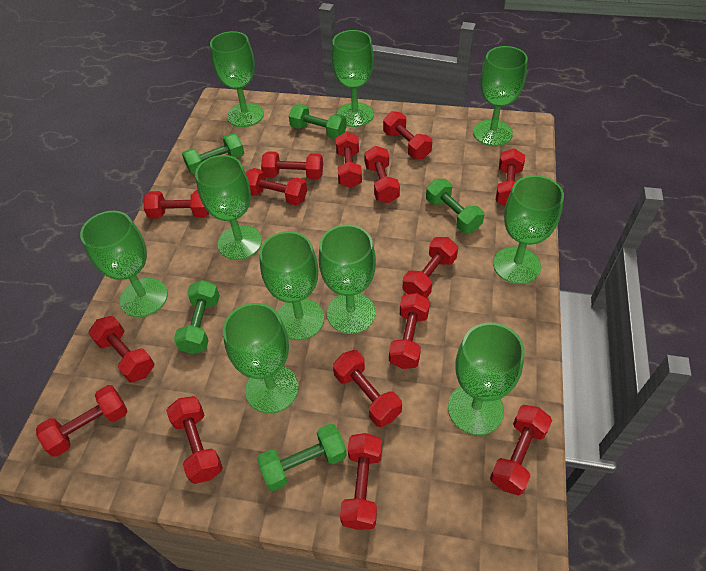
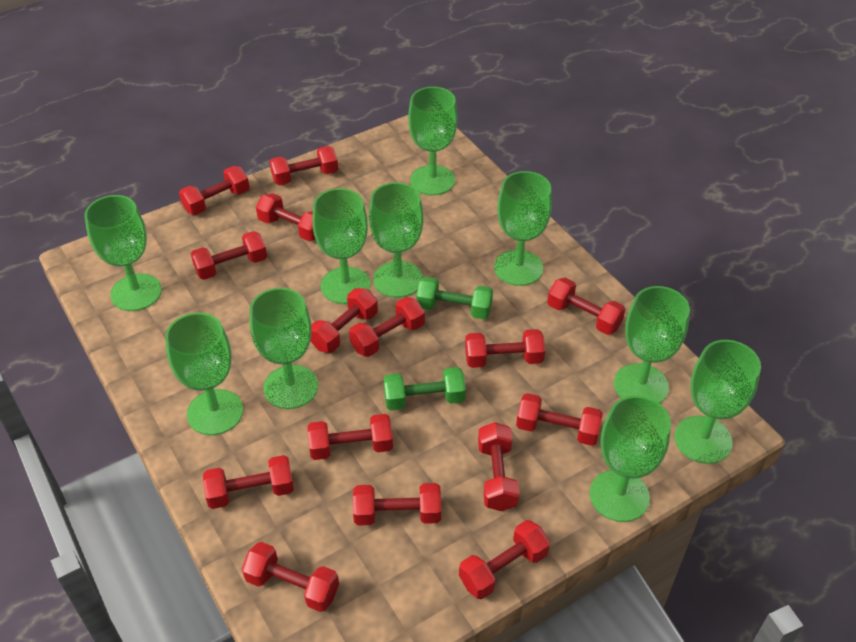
green dumbbell: [174,280,220,354] [182,133,244,175] [257,424,347,491] [289,104,347,139] [426,179,484,233] = 5 -> [383,367,466,410] [416,277,493,319] = 2

